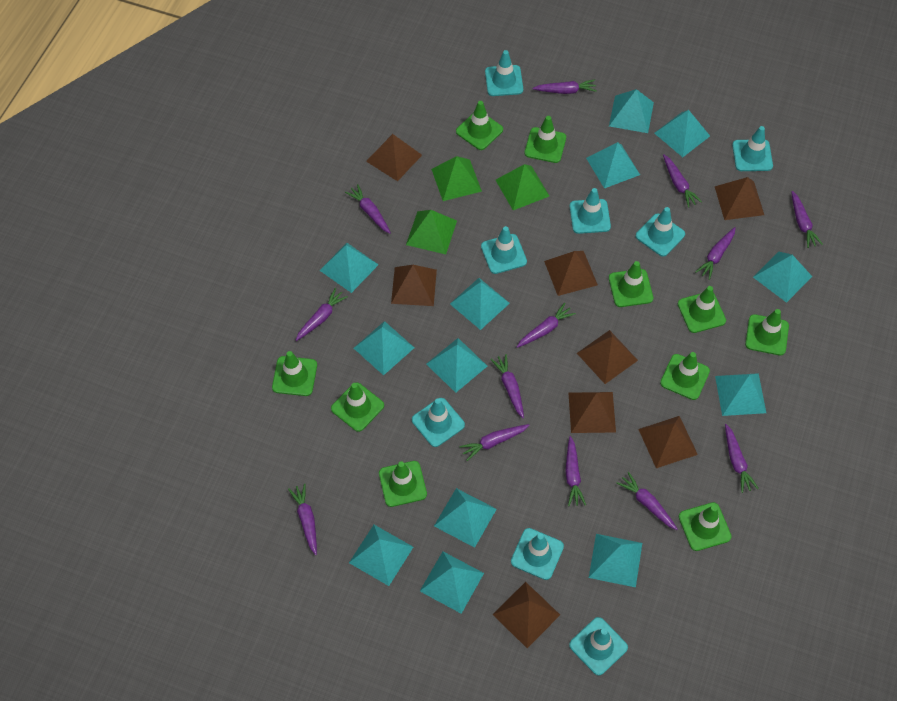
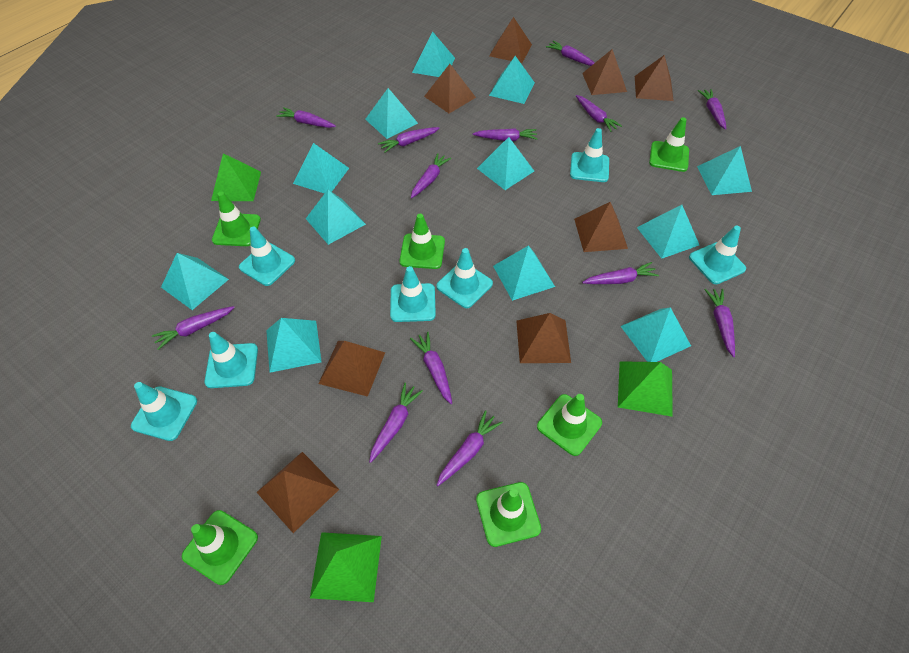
green traffic cone: [272,351,317,396] [331,383,384,432] [379,461,427,507] [456,101,503,150] [525,116,566,163] [609,261,653,307] [660,352,710,400] [678,286,726,333] [679,502,732,551] [745,309,789,355] = 10 -> [182,510,258,585] [212,192,261,246] [399,214,445,269] [476,482,541,547] [537,394,602,456] [649,117,689,172] = 6
turquoise pyramid: [319,243,379,293] [349,525,413,586] [354,321,414,375] [420,552,484,614] [426,338,487,393] [434,488,497,548] [450,278,510,330] [586,142,640,188] [589,534,642,587] [609,89,654,133] [654,110,710,157] [715,373,766,416] [753,252,812,303] = 13 -> [161,253,229,310] [266,318,322,373] [293,143,349,194] [306,190,366,245] [365,88,418,139] [412,32,455,77] [477,137,534,190] [489,56,535,104] [493,245,555,301] [621,307,691,362] [637,205,699,259] [697,146,752,195] = 12
turquoise traffic cone: [412,398,465,447] [481,226,527,274] [485,50,523,96] [511,528,564,580] [569,188,611,234] [569,617,628,676] [636,207,685,257] [732,126,773,171] = 8 -> [131,382,197,441] [204,332,258,388] [239,226,295,286] [390,266,436,322] [436,248,493,308] [570,128,609,182] [689,226,746,284] = 7

